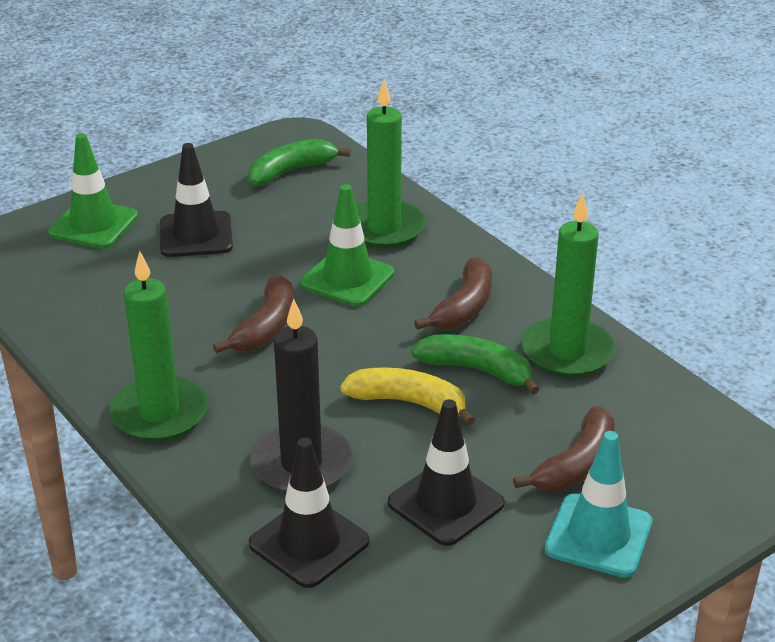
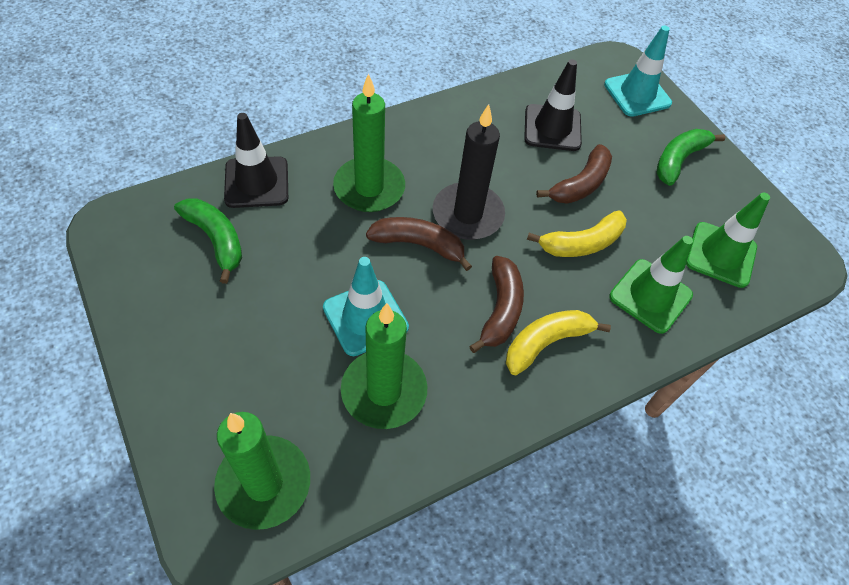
black traffic cone: [160,143,233,257] [249,438,369,588] [388,399,505,546] = 3 -> [224,113,288,208] [524,59,582,151] = 2
turquoise traffic cone: [544,431,652,578] = 1 -> [323,257,409,356] [604,25,672,117] = 2
yellow banana: [340,367,475,426] = 1 -> [506,310,611,375] [527,210,627,257] = 2

